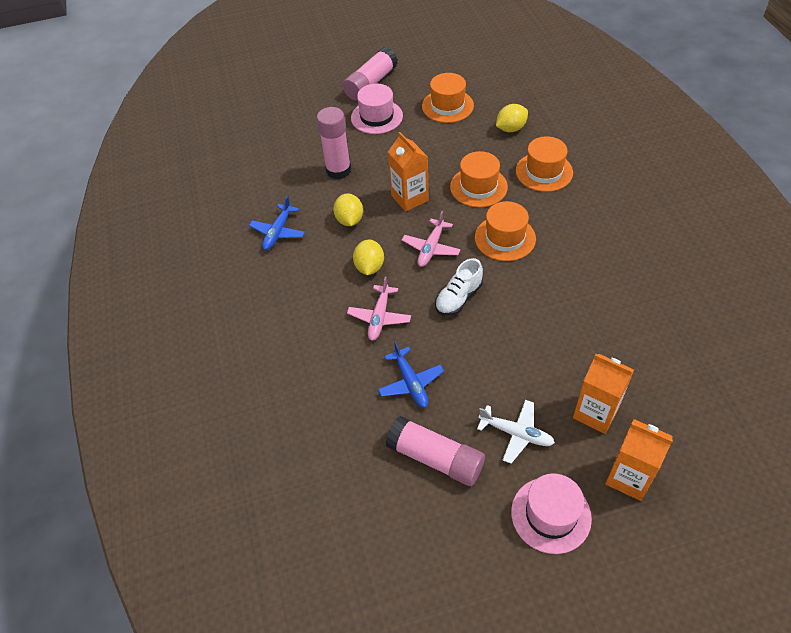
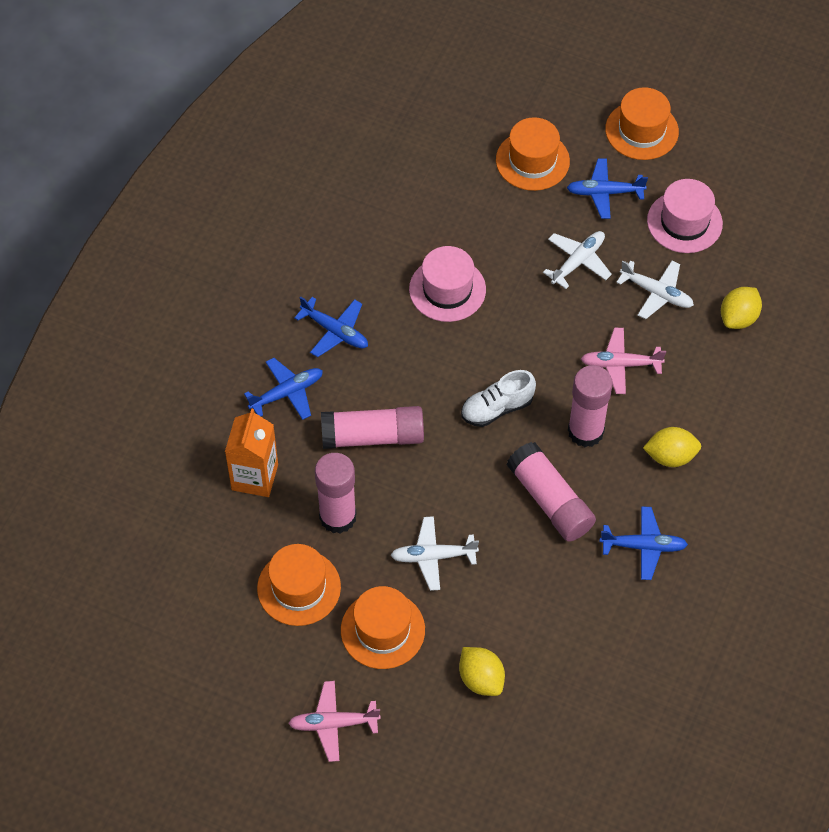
blue plane: [249,196,305,250] [378,341,444,408] = 2 -> [244,358,323,420] [294,296,368,357] [567,159,648,219] [600,506,688,580] = 4
orange carton: [388,132,429,212] [573,354,634,434] [605,419,673,501] = 3 -> [225,409,278,497] = 1
pink glue stick: [317,107,351,179] [343,47,398,100] [385,416,485,486] = 3 -> [315,453,357,534] [321,406,424,449] [506,442,596,542] [568,365,613,447] = 4
white plane: [477,400,555,464] = 1 -> [391,516,479,591] [543,231,612,289] [616,260,694,319] = 3

